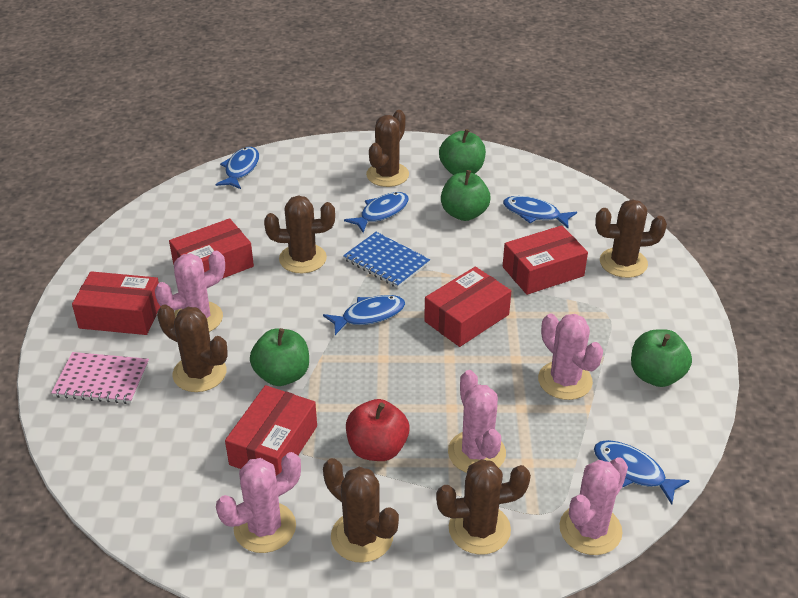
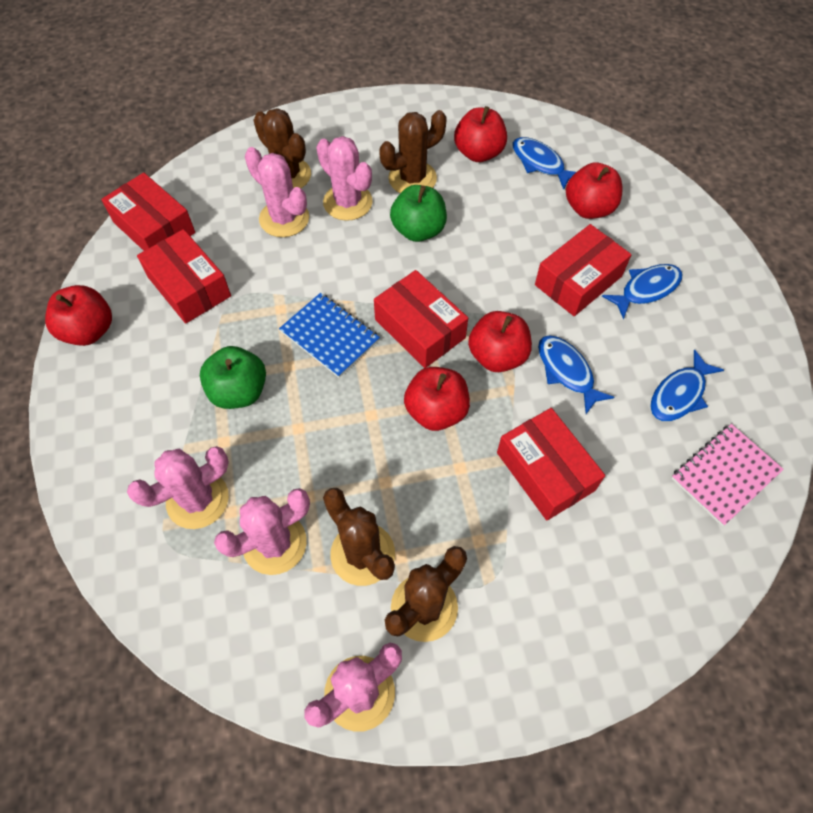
blue fish: [216,147,259,189] [323,295,405,335] [344,192,409,233] [503,196,577,228] [594,440,690,505] = 5 -> [512,137,576,190] [538,335,614,414] [602,264,682,319] [650,349,724,421] = 4
brown cactus: [157,304,228,392] [264,195,335,273] [323,458,399,563] [366,110,409,187] [436,459,531,555] [595,199,667,278] = 6 -> [254,108,311,188] [323,488,395,586] [379,110,447,193] [385,546,467,642] = 4
green apple: [250,328,309,386] [439,129,486,175] [441,170,491,221] [631,329,692,387] = 4 -> [200,346,266,409] [390,185,447,242] = 2
red apple: [346,399,409,461] = 1 -> [45,285,112,346] [404,367,470,431] [454,106,507,162] [468,311,532,372] [566,162,622,219] = 5

